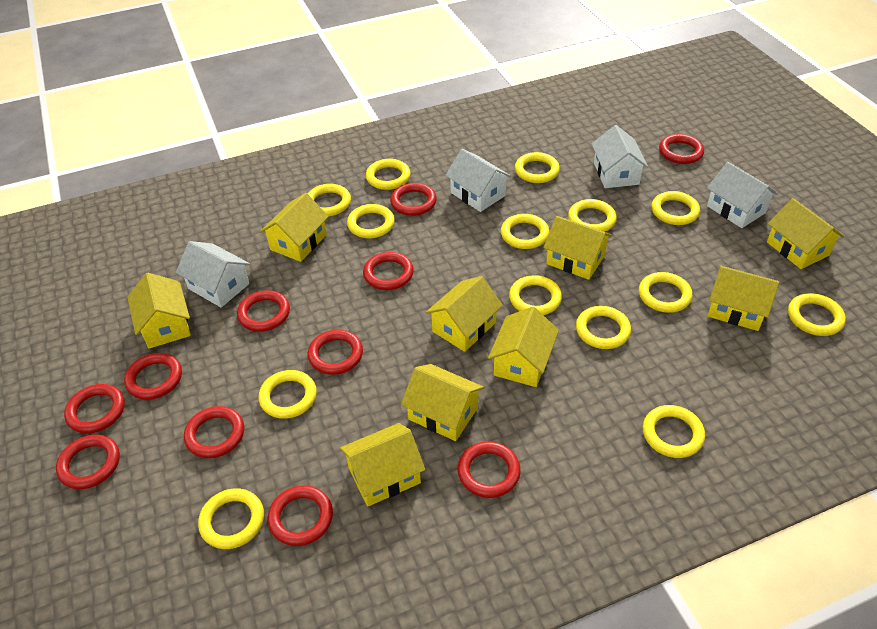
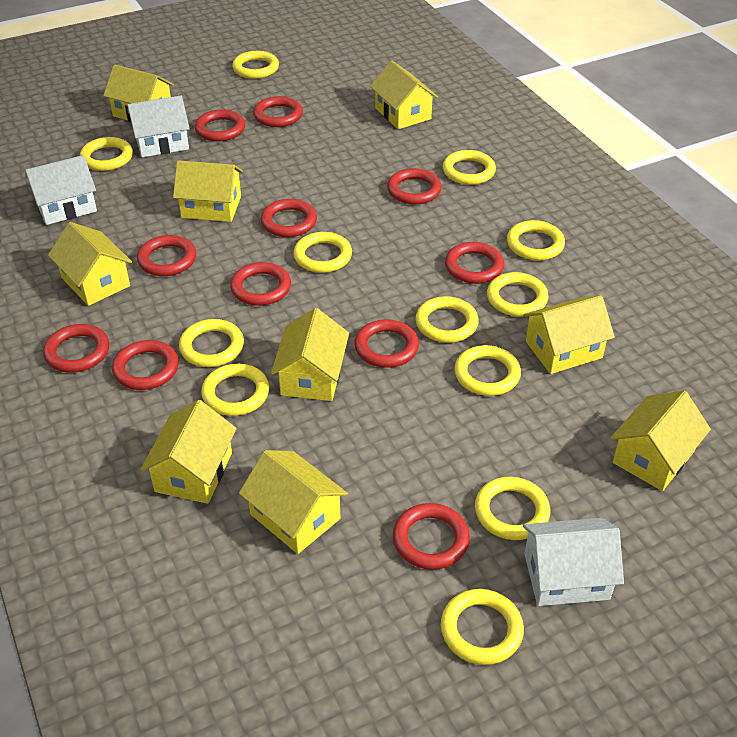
white house: [176,241,250,308] [445,149,511,212] [592,125,648,188] [707,162,778,228] = 4 -> [25,155,97,225] [127,96,190,157] [523,518,624,606] = 3
yellow ring: [198,488,264,549] [259,370,317,419] [307,184,351,216] [347,204,395,238] [366,159,410,190] [501,214,549,249] [509,275,562,315] [515,152,560,183] [568,199,617,232] [576,306,631,349] [639,272,692,313] [643,405,705,458] [651,191,700,225] [788,293,846,336] = 14 -> [80,137,133,171] [179,319,244,367] [201,364,269,416] [232,51,279,79] [293,232,352,273] [416,296,479,343] [441,589,524,665] [443,150,496,185] [455,345,521,396] [475,477,550,540] [487,272,549,317] [507,220,565,260] = 12

